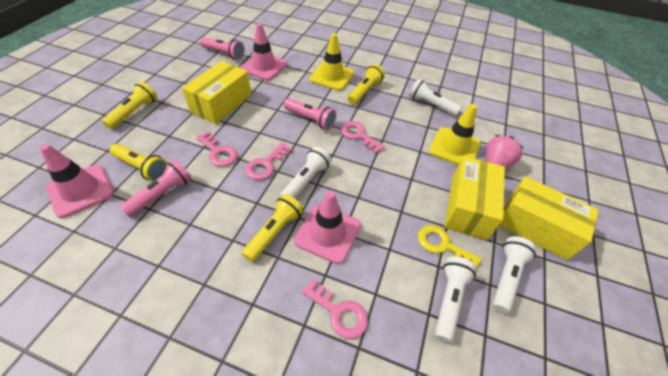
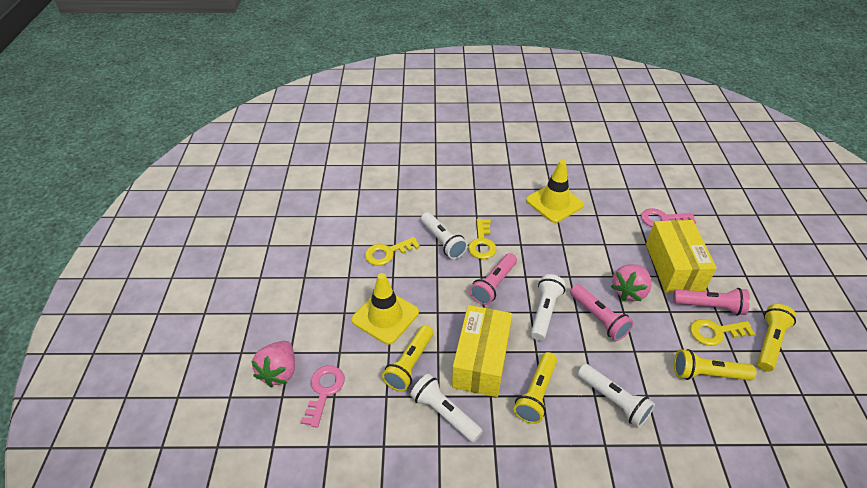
pink key: [196,131,237,167] [245,143,292,180] [302,278,368,339] [340,121,385,154] = 4 -> [301,365,345,428] [641,208,696,227] = 2
pink strawberry: [485,135,524,169] = 1 -> [252,341,295,387] [611,264,652,301] = 2
pink traffic cone: [40,144,114,218] [240,23,287,80] [294,191,361,264] = 3 -> none = 0
yellow box: [182,61,251,124] [445,156,505,240] [499,176,599,260] = 3 -> [452,305,512,397] [646,220,717,293] = 2
yellow key: [418,225,482,268] = 1 -> [365,237,420,266] [468,219,497,259] [690,319,755,346] = 3

